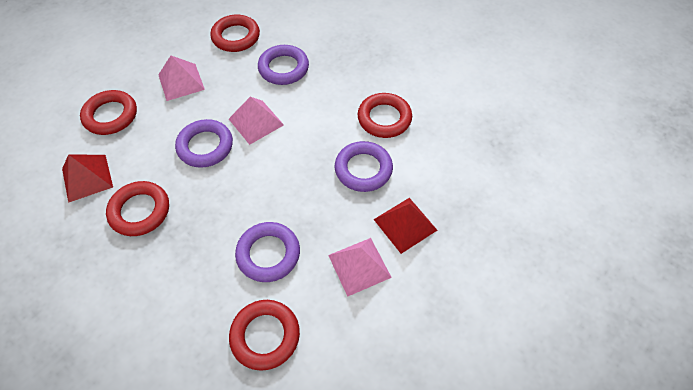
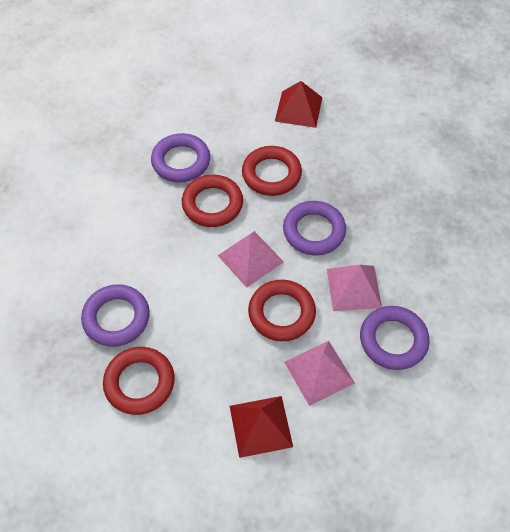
red ring: [80,90,137,135] [106,181,169,236] [210,14,260,52] [229,300,300,371] [358,93,412,138] = 5 -> [103,347,175,415] [182,175,243,227] [242,146,302,196] [248,280,316,341] = 4

